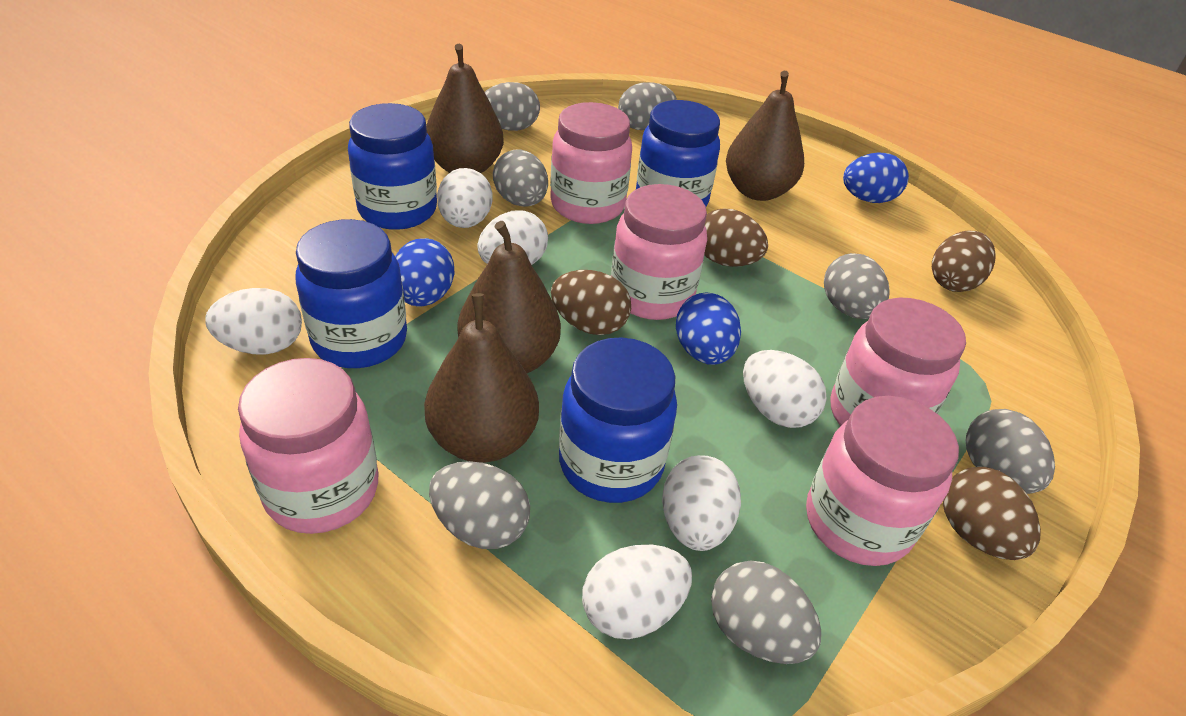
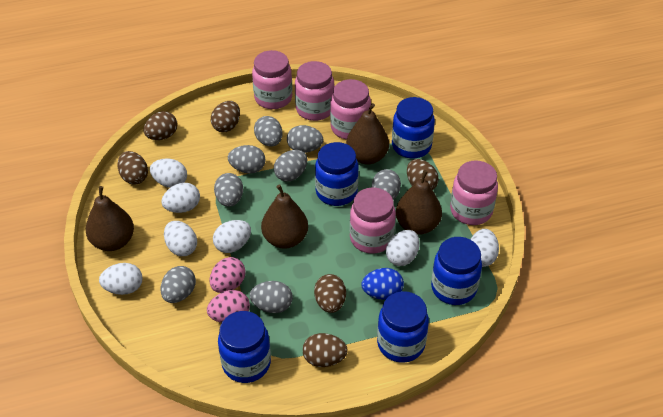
blue egg: [395,238,454,307] [676,292,741,365] [843,152,909,203] = 3 -> [361,268,404,300] = 1
blue jar: [295,219,407,368] [348,103,437,230] [559,337,677,503] [636,100,720,207] = 4 -> [218,311,271,383] [315,142,359,206] [377,291,429,363] [392,97,435,158] [431,237,482,305] = 5
brown egg: [551,270,631,335] [704,209,768,267] [932,231,996,292] [943,467,1041,560] = 4 -> [118,151,148,184] [143,111,178,140] [211,101,240,132] [303,333,348,367] [314,274,346,313] [407,159,439,190] = 6
grey egg: [429,461,530,549] [485,82,540,131] [493,149,548,207] [618,82,677,130] [711,561,821,664] [824,253,889,319] [966,409,1055,494] = 7 -> [161,266,196,303] [214,173,243,207] [228,145,265,174] [249,281,293,313] [254,116,283,147] [274,150,307,182] [287,125,323,153] [372,169,401,200] = 8
pink egg: none = 0 -> [207,290,250,323] [210,257,246,293] = 2
white egg: [205,288,302,354] [437,168,493,228] [477,210,548,265] [582,545,692,639] [662,455,741,551] [743,350,827,428] = 6 -> [99,263,143,295] [150,158,187,188] [161,183,200,213] [164,221,197,256] [213,220,251,253] [386,230,419,266] [470,229,499,267] = 7

